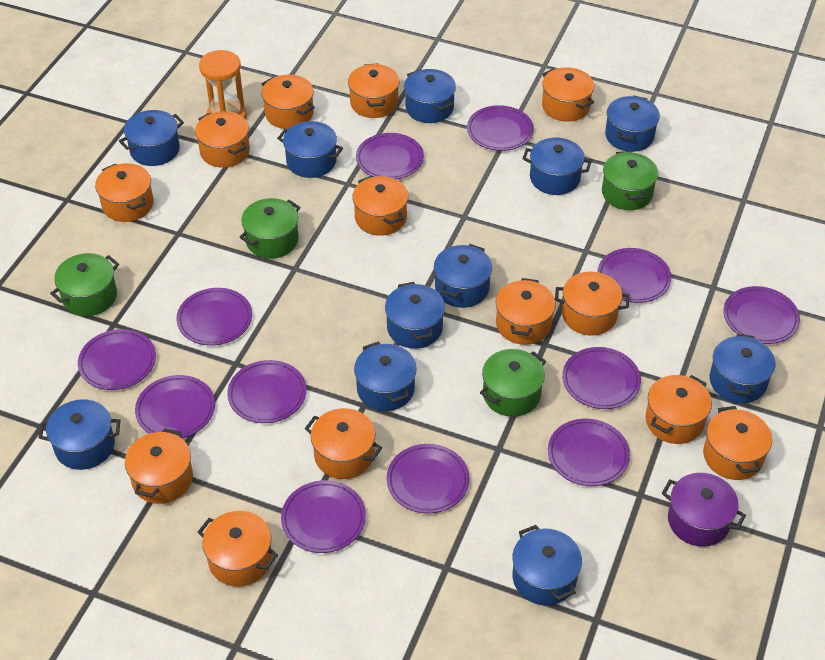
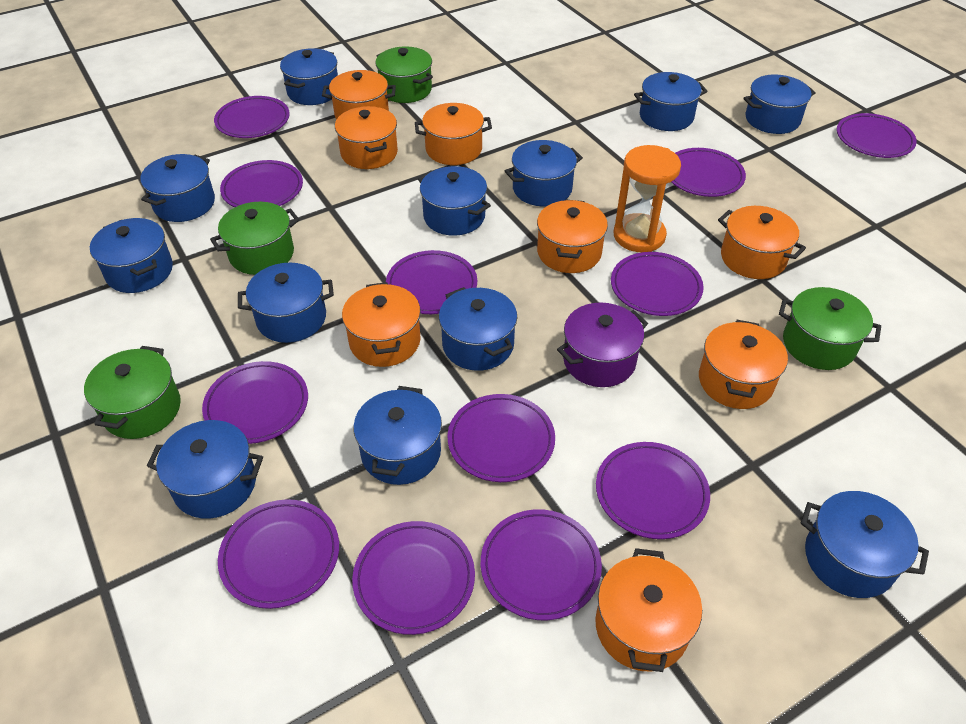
blue pot: [39,399,120,470] [119,110,184,166] [277,121,343,178] [354,341,417,411] [385,282,445,349] [404,69,456,123] [434,244,492,308] [512,525,582,605] [522,138,592,195] [605,95,660,152] [709,333,776,403] = 11 -> [90,218,173,293] [140,154,215,222] [147,420,263,519] [238,263,334,343] [280,48,338,105] [353,386,442,485] [418,166,491,236] [439,287,517,371] [505,140,583,206] [634,72,708,131] [743,74,815,134] [801,491,929,598] = 12
orange pot: [95,163,154,222] [125,428,193,504] [195,111,250,168] [198,511,278,587] [262,75,315,129] [304,408,382,479] [348,63,400,118] [352,176,408,236] [496,278,556,345] [542,67,594,122] [555,272,629,336] [645,375,712,444] [703,406,772,480] = 13 -> [322,70,396,120] [335,106,398,169] [342,282,421,367] [415,103,492,165] [537,200,608,273] [595,548,702,672] [699,320,788,409] [718,206,806,279] = 8

